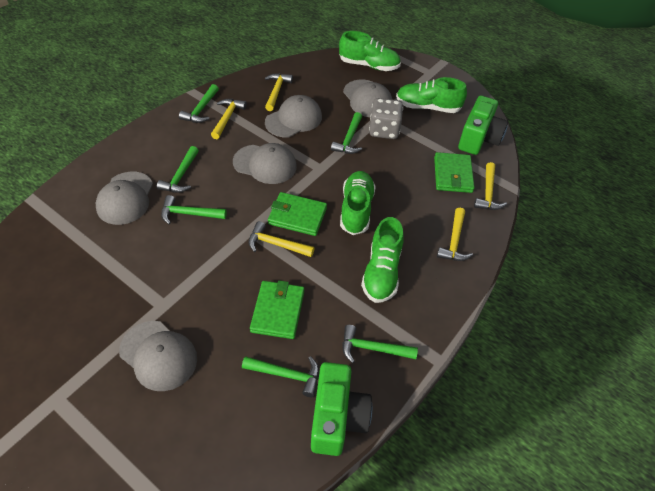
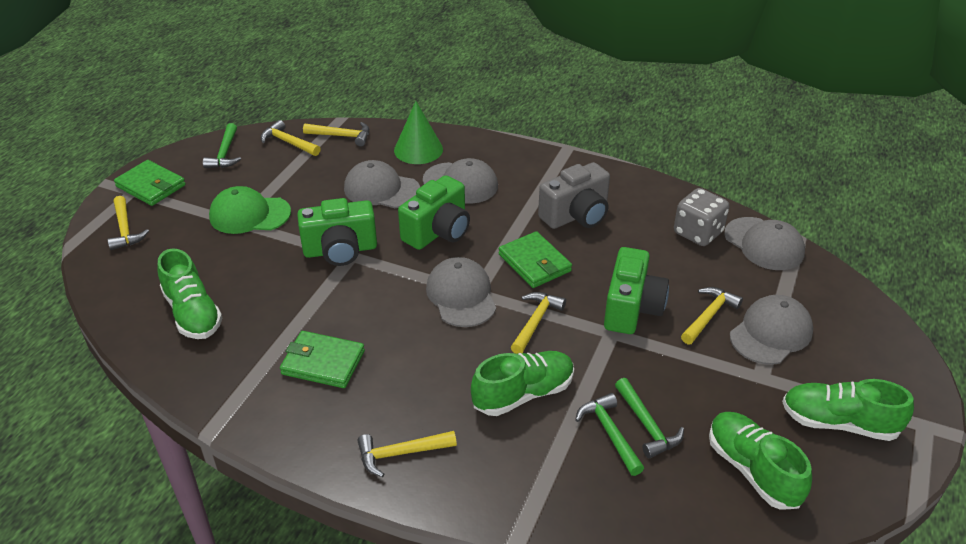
green camera: [311,362,372,456] [458,96,508,155] = 2 -> [297,198,377,266] [398,175,470,250] [604,247,669,334] = 3
green cap: none = 0 -> [209,186,291,234] = 1
green cone: none = 0 -> [394,101,443,164] = 1
green hammer: [157,146,199,193] [161,195,227,224] [179,84,219,123] [242,356,319,397] [331,112,362,154] [342,325,418,363] = 6 -> [203,123,241,168] [575,393,644,476] [615,378,684,458] = 3
grey camera: none = 0 -> [538,162,610,229] = 1
yellow hammer: [211,99,247,139] [249,221,314,257] [265,73,293,111] [437,208,473,261] [474,162,507,210] = 5 -> [107,196,149,250] [261,120,321,156] [303,122,369,146] [357,431,457,477] [511,292,566,354] [681,287,743,344] = 6

